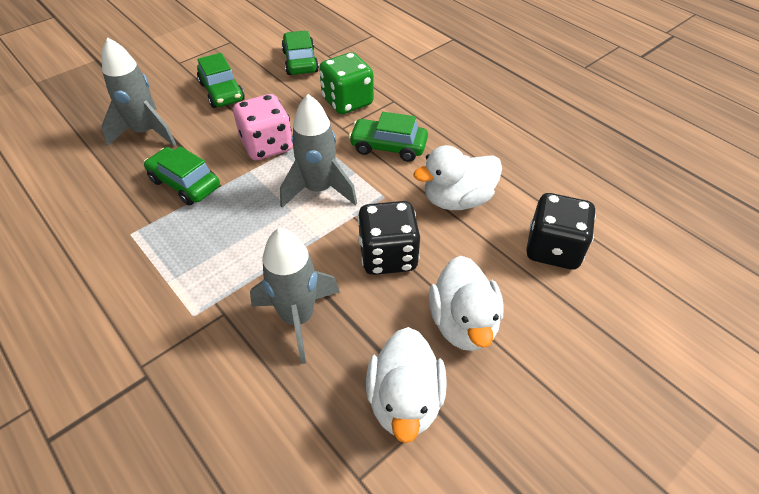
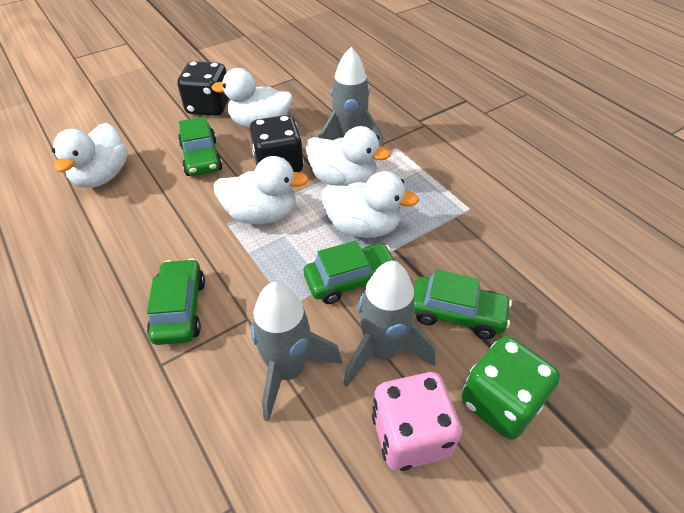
white duck: [366,327,447,443] [413,145,502,210] [429,256,504,351] = 3 -> [52,123,128,188] [211,68,293,128] [213,156,309,224] [306,126,391,186] [321,171,419,238] = 5

